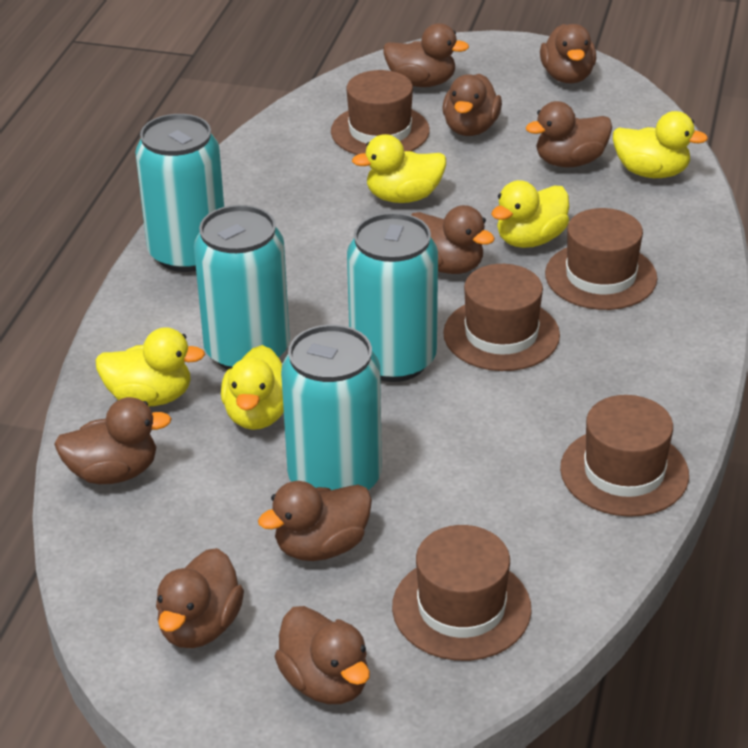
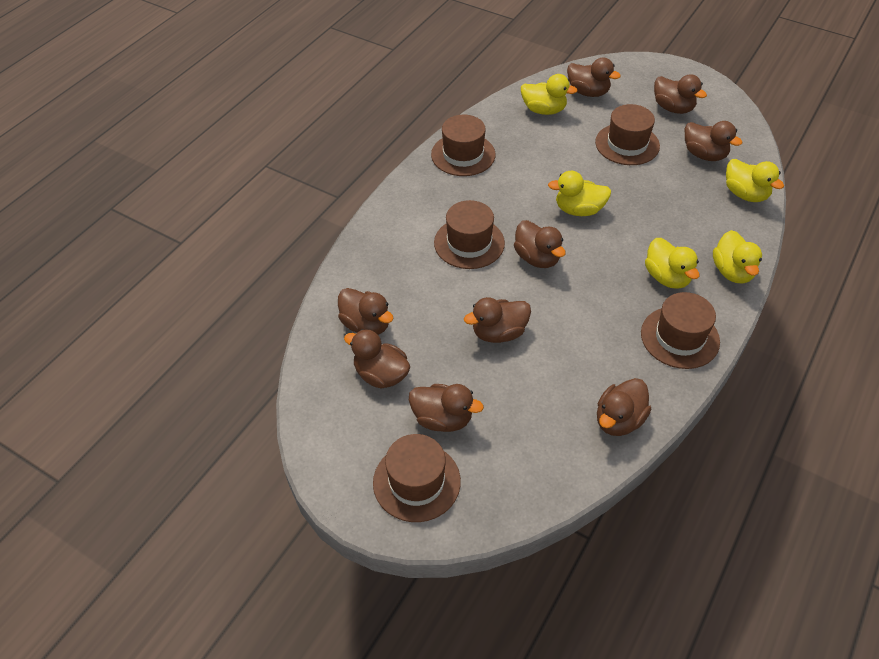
turquoise can: [135,114,224,272] [194,205,290,370] [281,324,382,490] [347,213,438,382] = 4 -> none = 0

